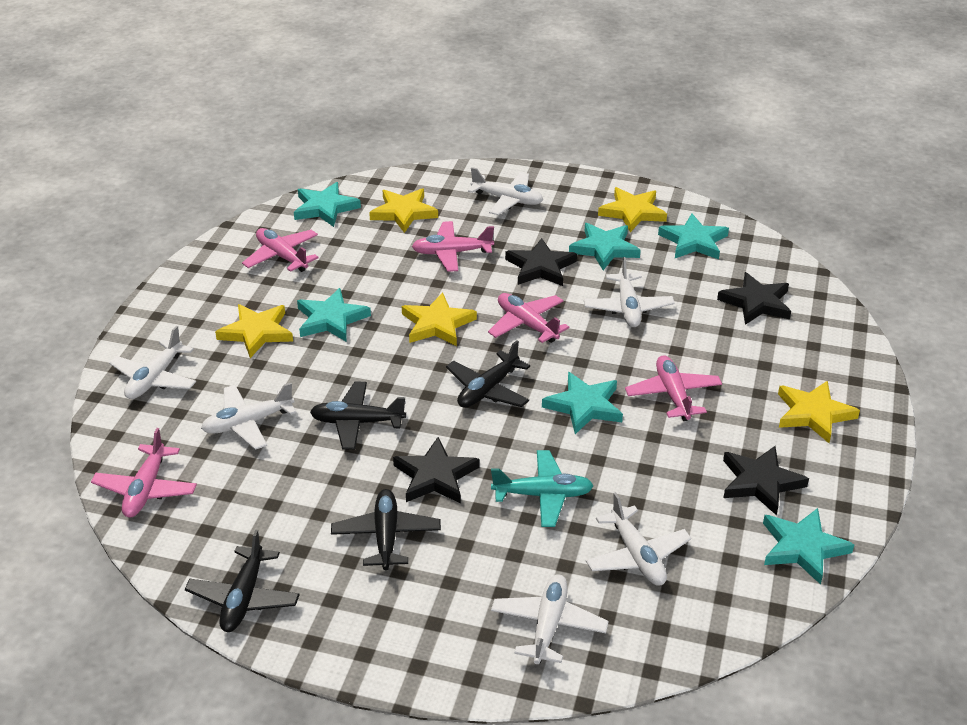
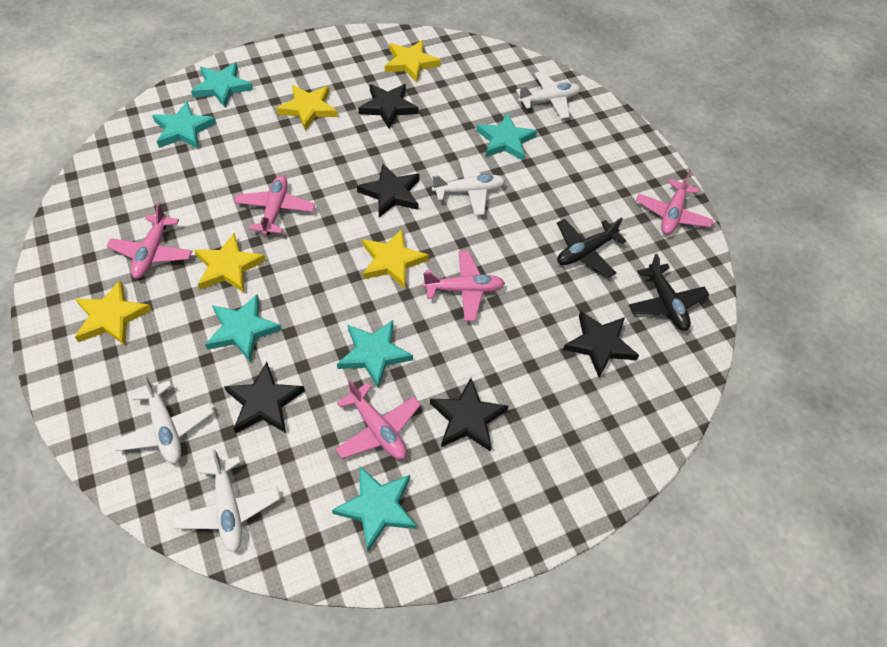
black plane: [185,530,300,632] [310,381,406,450] [331,489,441,570] [446,340,530,408] = 4 -> [557,217,626,278] [629,254,709,330] = 2
black star: [393,437,479,504] [505,238,577,286] [717,272,791,325] [723,446,809,515] = 4 -> [224,362,305,433] [357,164,420,217] [358,84,418,128] [430,378,508,452] [563,311,639,377] = 5
turquoise plane: [491,450,594,527] = 1 -> none = 0
white plane: [109,326,196,399] [201,383,297,450] [468,167,543,215] [491,574,609,664] [584,257,675,327] [586,492,691,586] = 6 -> [112,374,214,464] [173,449,280,552] [432,157,505,216] [516,71,580,119] = 4

